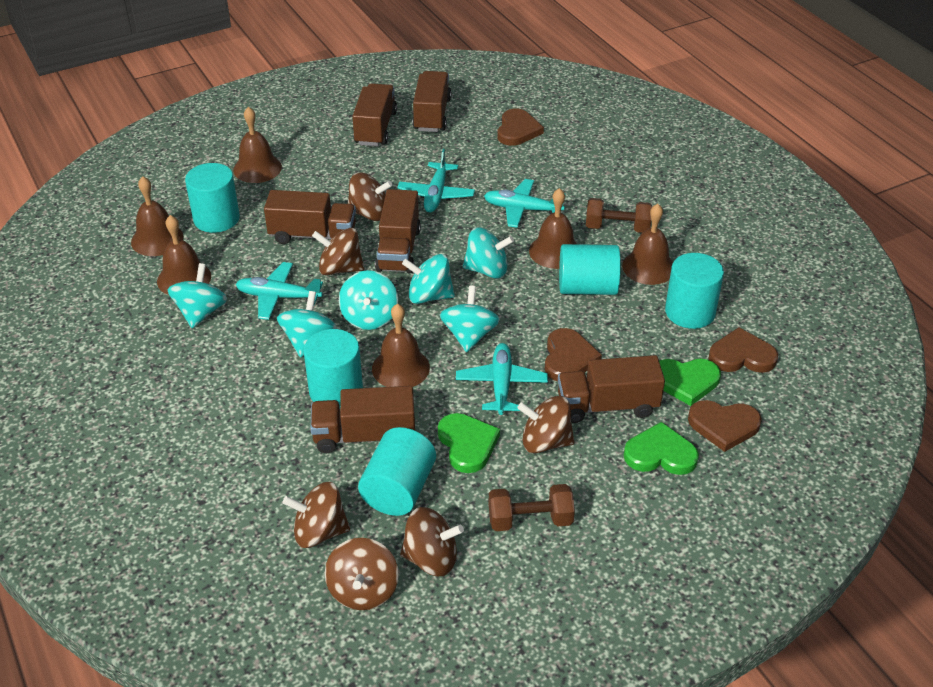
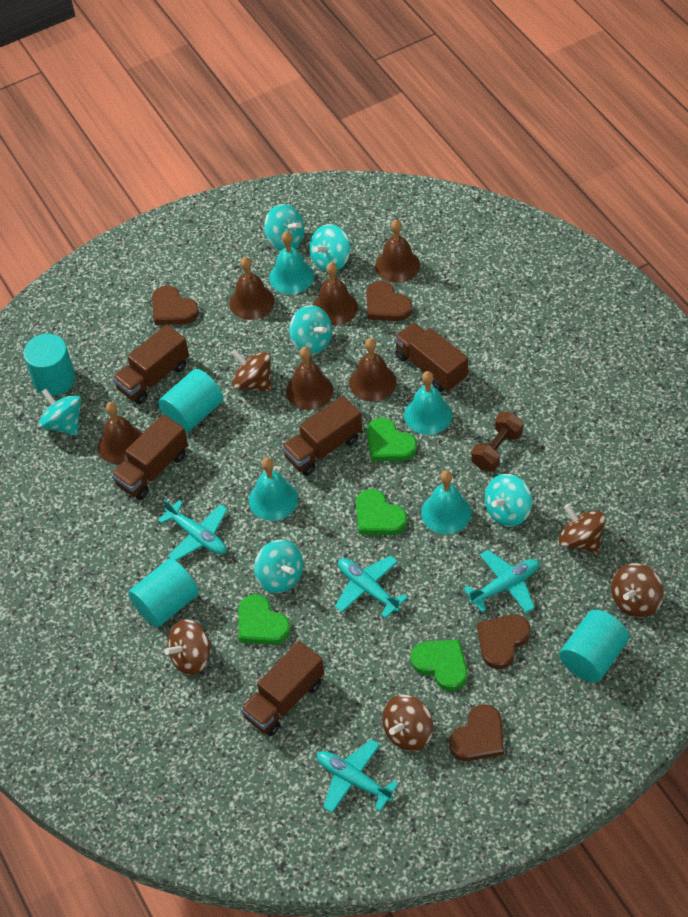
brown dumbbell: [489,484,575,531] [586,198,652,233] = 2 -> [471,412,523,472] = 1
brown spinning top: [283,482,350,548] [312,228,364,275] [325,538,399,610] [348,172,392,221] [400,507,464,576] [517,396,574,453] = 6 -> [164,619,211,675] [231,350,271,392] [382,695,433,751] [559,504,606,554] [611,563,664,618] = 5
brown truck: [264,190,356,244] [310,386,415,453] [352,83,397,146] [375,189,421,273] [413,71,452,132] [558,355,665,423] = 6 -> [111,414,188,500] [112,324,189,405] [241,641,324,736] [282,396,362,476] [394,322,468,392] = 5
green heart: [438,413,500,473] [624,422,699,475] [659,359,721,406] = 3 -> [239,594,291,645] [356,489,407,535] [367,418,417,461] [411,640,467,691] = 4
turquoise bell: none = 0 -> [249,458,298,521] [269,231,314,294] [404,371,452,435] [421,470,471,534] = 4
turquoise cylinder: [185,163,240,233] [303,329,363,406] [358,427,436,516] [559,244,621,295] [665,253,724,329] = 5 -> [23,334,75,396] [128,558,199,628] [158,369,223,433] [559,610,629,683] = 4

